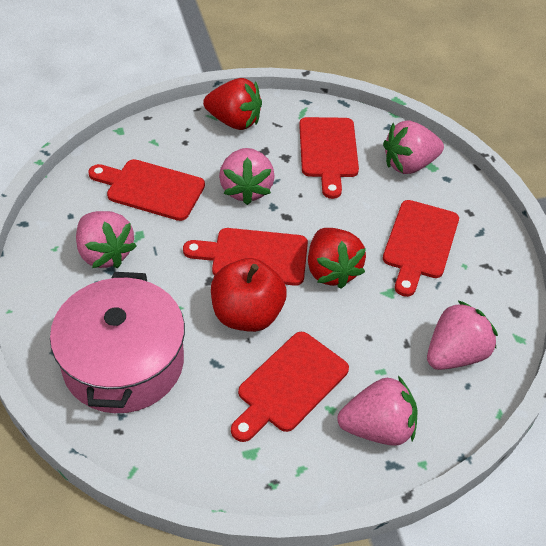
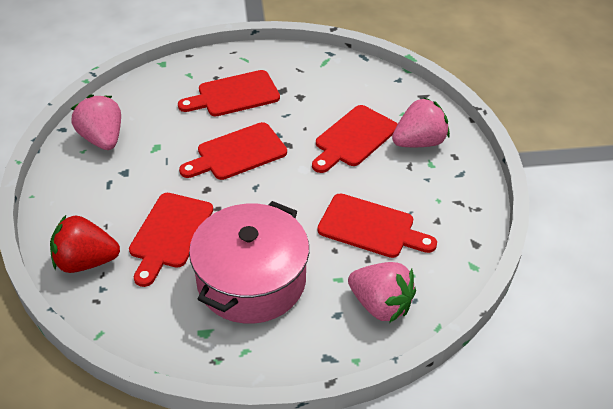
pink strawberry: [76,211,136,268] [219,148,275,205] [337,376,418,446] [383,121,444,174] [427,300,498,370] = 5 -> [71,94,121,150] [348,262,416,323] [392,97,450,147] = 3
red apple: [211,258,287,332] = 1 -> none = 0
red strawberry: [203,78,262,130] [308,228,366,289] = 2 -> [50,215,120,273] = 1

